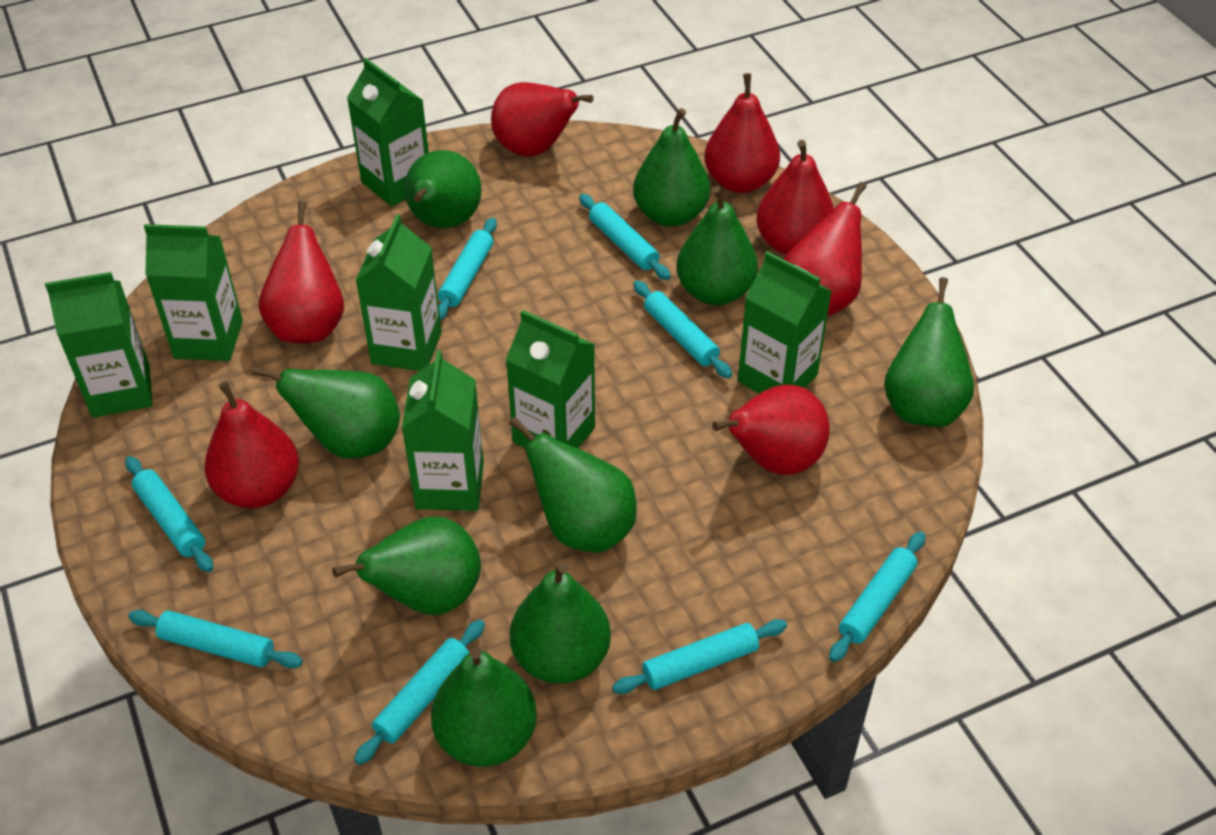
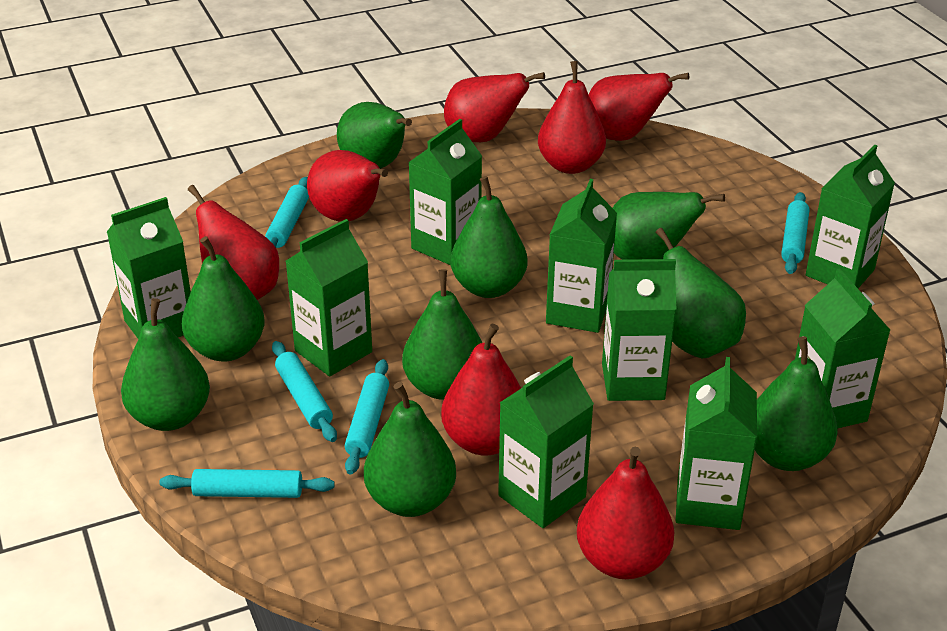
green carton: [45,272,152,418] [144,224,243,361] [347,58,429,206] [355,214,442,371] [402,350,484,511] [506,310,595,449] [738,251,832,394] = 7 -> [107,197,191,339] [286,219,372,376] [408,119,482,265] [498,356,594,528] [546,179,617,333] [602,259,676,401] [676,357,757,530] [795,268,890,428] [806,144,895,288] = 9
turquoise rolling pin: [125,456,213,572] [128,610,303,668] [354,619,485,765] [438,218,497,320] [579,194,671,280] [612,619,787,694] [633,281,732,379] [829,532,925,662] = 8 -> [159,469,334,498] [265,177,309,248] [272,341,337,442] [345,359,389,475] [781,192,809,274] = 5

